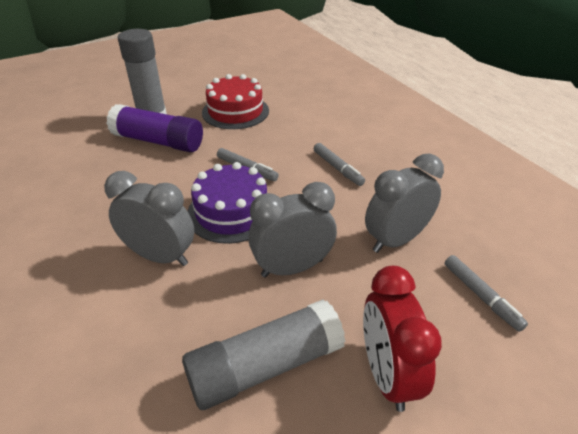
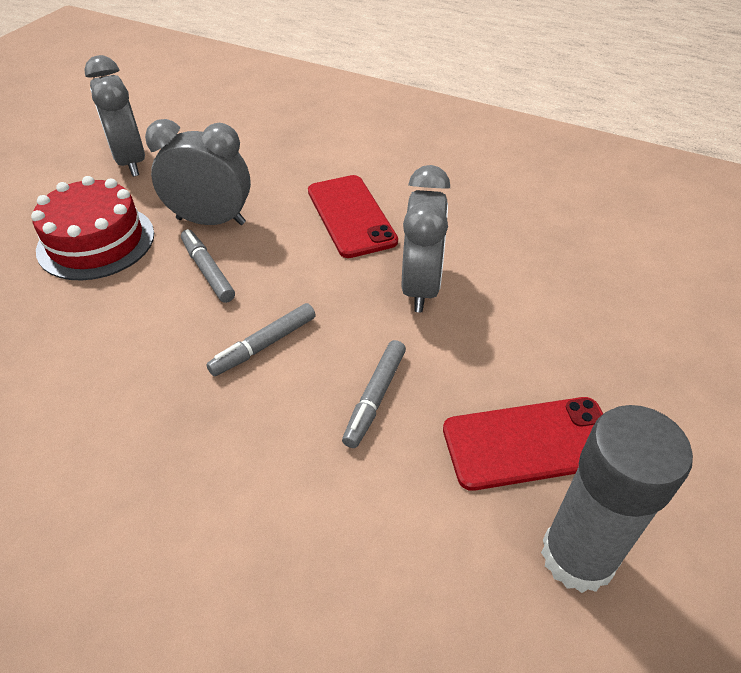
grey glue stick: [118,29,167,114] [182,300,345,410] = 2 -> [541,405,693,593] = 1
purple cake: [187,162,267,244] = 1 -> none = 0
purple glue stick: [106,104,203,152] = 1 -> none = 0
red clock: [363,266,442,412] = 1 -> none = 0
red phone: none = 0 -> [308,175,398,258] [443,397,603,491] = 2

